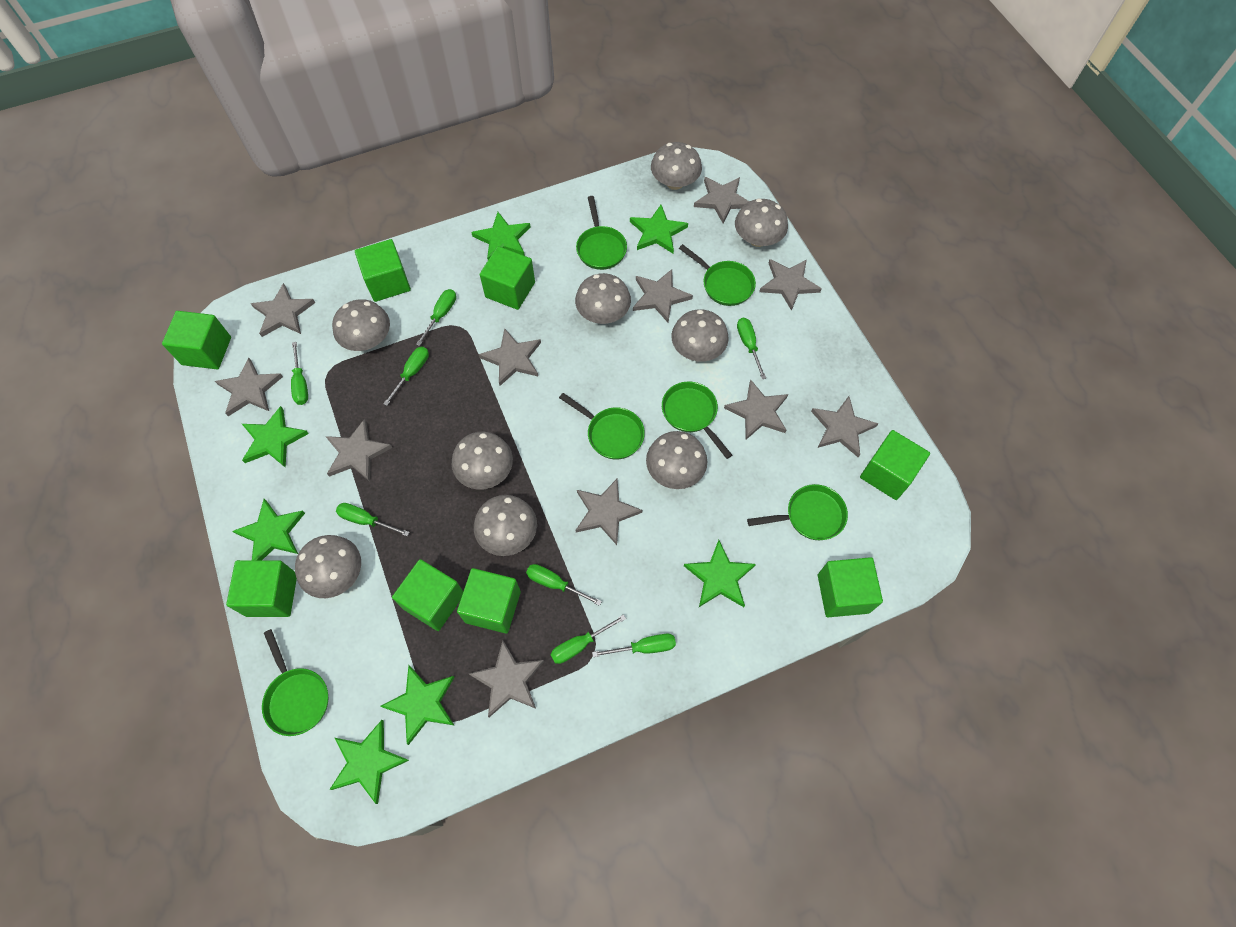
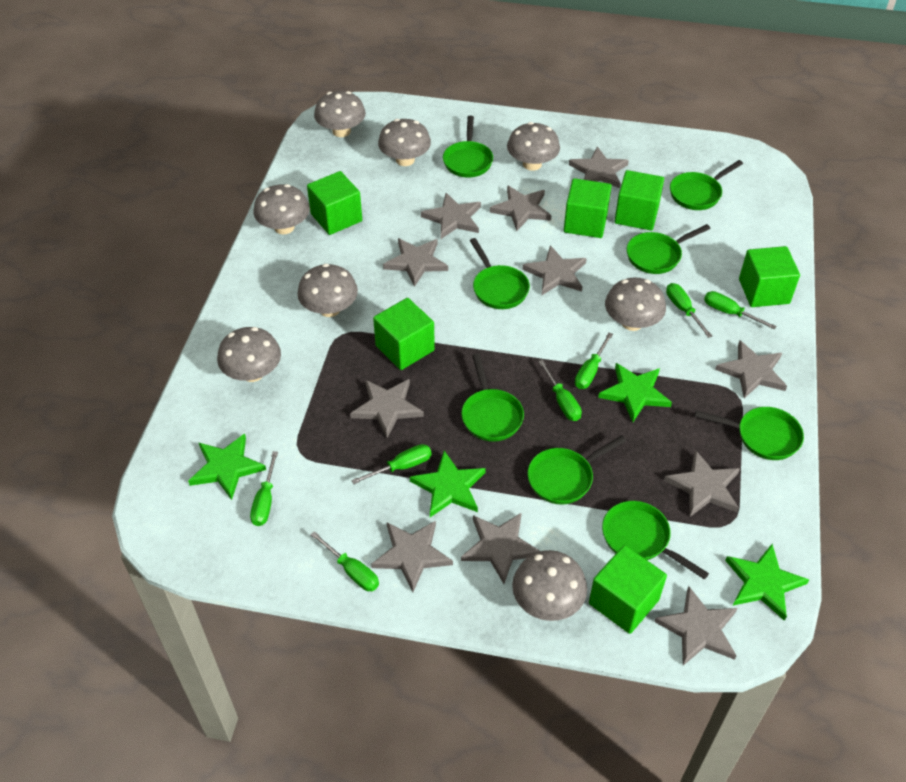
green cube: [162,311,231,369] [226,560,297,617] [355,239,411,302] [392,559,463,631] [457,568,521,634] [480,246,535,310] [818,557,883,617] [860,430,930,500] = 8 -> [307,171,362,235] [373,298,435,370] [564,178,612,238] [589,545,667,634] [614,170,664,230] [739,246,800,307] = 6
green pan: [262,629,328,736] [559,393,645,459] [576,196,627,270] [662,381,732,459] [679,244,756,306] [747,484,848,540] = 6 -> [443,116,493,178] [461,353,524,442] [470,238,530,309] [528,435,626,505] [602,501,709,579] [627,224,711,274] [670,160,743,210] [694,407,804,460] = 8
green screwdriver: [291,342,308,405] [336,503,410,537] [383,347,429,406] [416,289,456,346] [526,564,602,606] [550,614,626,664] [592,634,676,657] [737,318,766,379] = 8 -> [250,451,278,526] [310,531,379,591] [351,444,432,484] [538,360,582,421] [575,332,613,389] [666,283,712,338] [704,291,777,329] = 7
green star: [232,499,305,560] [242,406,309,468] [329,720,409,804] [380,665,455,745] [471,212,531,260] [630,205,688,253] [684,540,756,607] = 7 -> [188,433,266,500] [410,451,486,517] [598,363,672,422] [725,544,809,621] = 4
grey mushroom: [295,535,361,598] [332,299,390,351] [452,432,513,490] [474,495,537,556] [575,273,631,324] [646,431,707,489] [651,142,702,190] [671,309,729,362] [735,199,788,247] = 9 -> [217,327,281,382] [253,184,310,234] [297,264,358,317] [314,91,366,137] [378,119,431,166] [507,122,560,171] [512,550,587,621] [605,277,666,331] = 8

